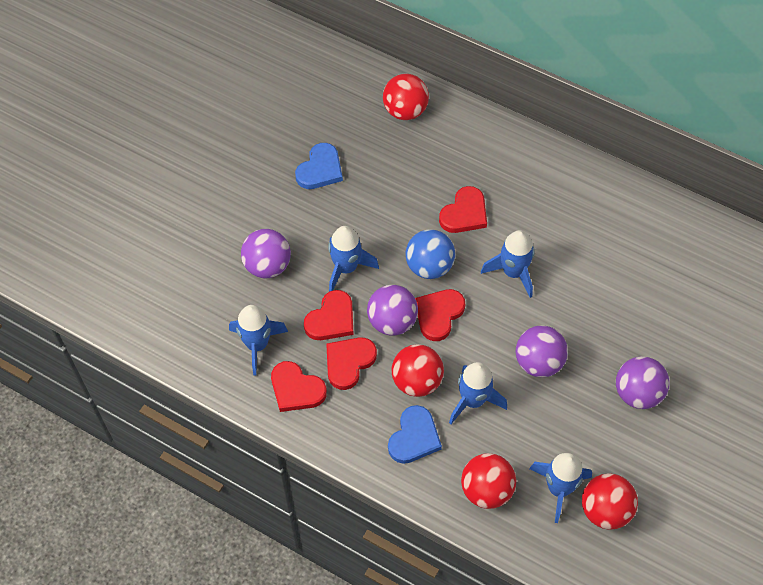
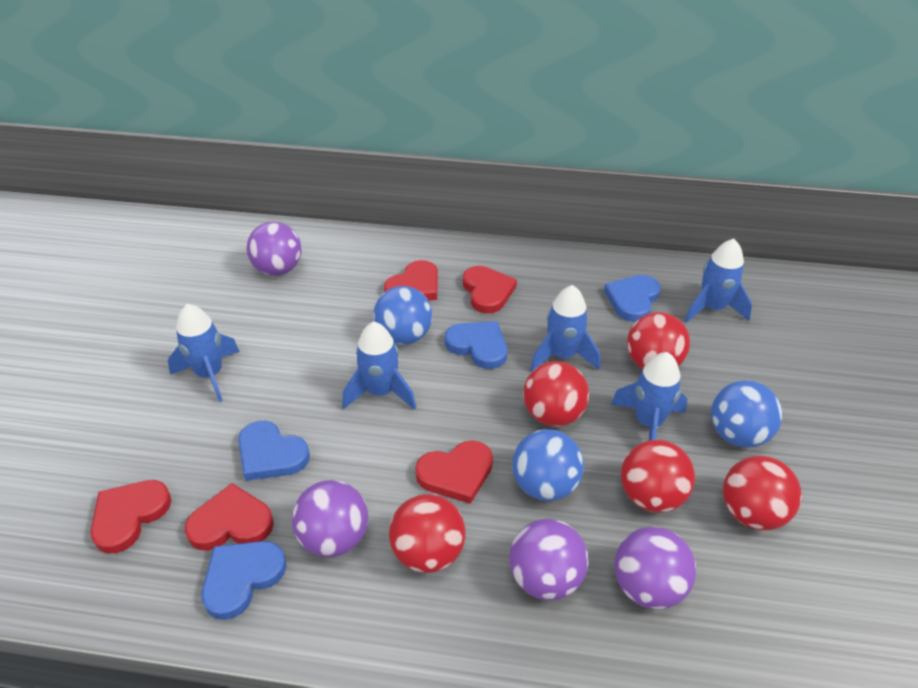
blue ball: [405,229,455,279] = 1 -> [373,286,432,345] [512,429,584,501] [711,380,782,448] = 3
blue heart: [295,143,343,189] [388,405,442,464] = 2 -> [202,541,287,620] [238,421,310,481] [445,321,507,369] [604,275,661,322] = 4
red ball: [383,74,429,120] [392,344,444,397] [461,453,516,509] [582,473,638,530] = 4 -> [389,494,466,573] [523,361,589,427] [621,440,695,513] [627,312,690,369] [723,456,802,530] = 5

